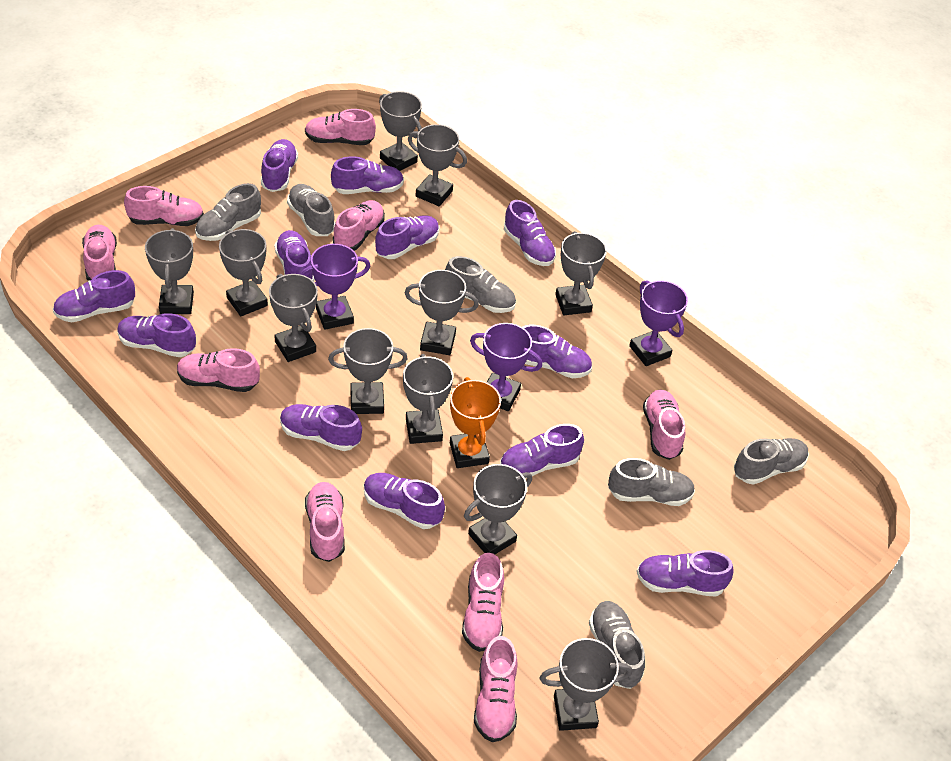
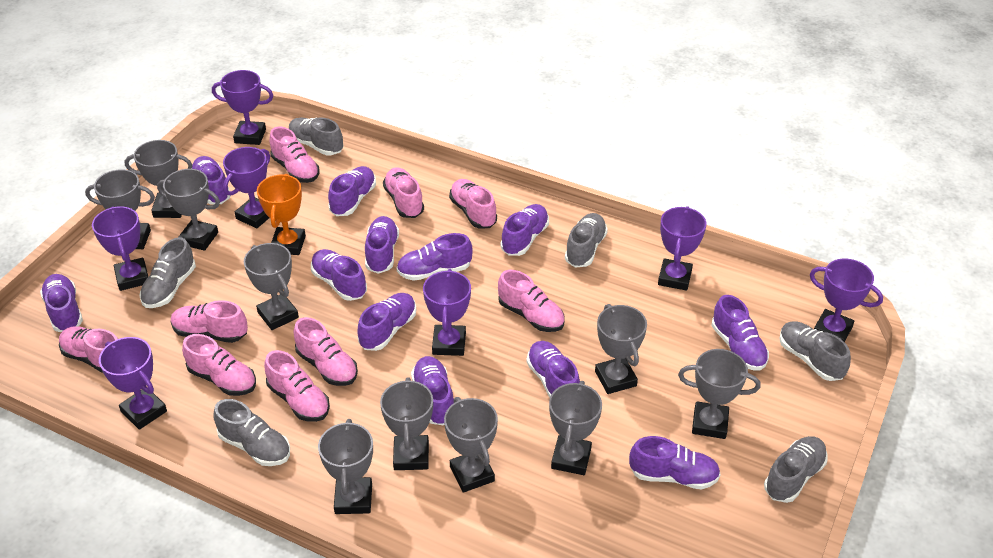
grey trophy: [145,228,194,314] [219,229,268,316] [269,274,318,362] [328,328,408,414] [379,91,422,171] [403,354,453,444] [405,270,479,355] [408,124,467,206] [464,464,532,554] [539,638,632,731] [555,231,607,315] = 11 -> [85,169,155,249] [125,140,193,218] [157,169,220,251] [244,243,299,330] [318,419,373,514] [380,377,433,470] [444,397,498,493] [549,381,602,475] [595,304,647,394] [678,349,760,439] = 10
purple trophy: [300,244,370,330] [470,323,542,411] [629,280,688,366] = 3 -> [92,207,148,291] [99,337,167,430] [212,70,273,145] [223,147,270,229] [423,269,471,356] [658,206,706,291] [810,259,883,342] = 7

